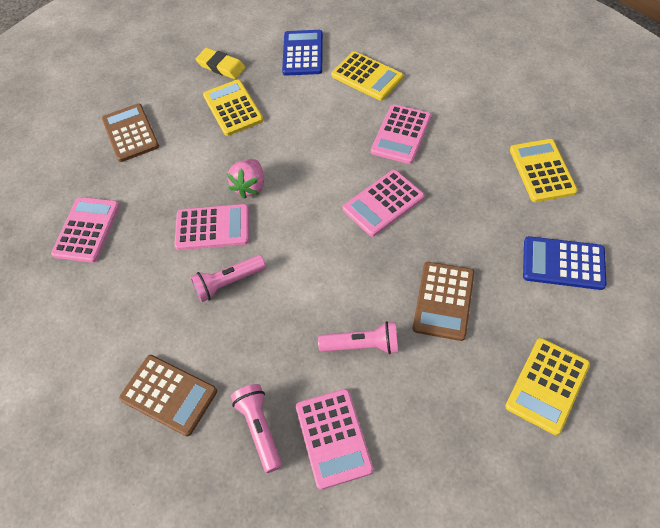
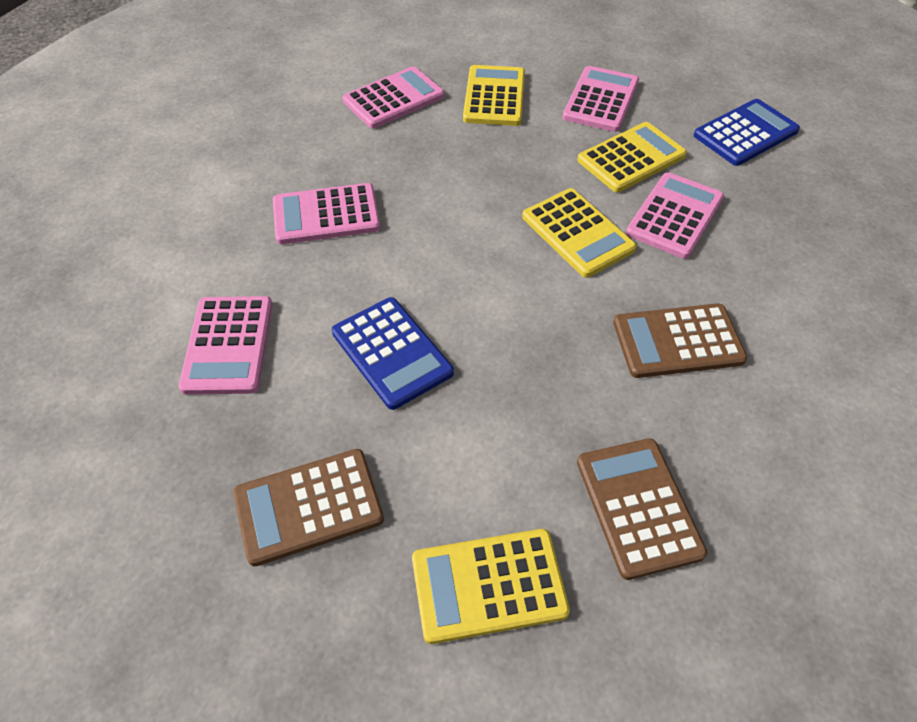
pink flashlight: [190,255,266,302] [231,384,282,473] [318,321,398,354] = 3 -> none = 0
pink strawberry: [227,159,264,199] = 1 -> none = 0
yellow eraser: [196,48,245,79] = 1 -> none = 0

